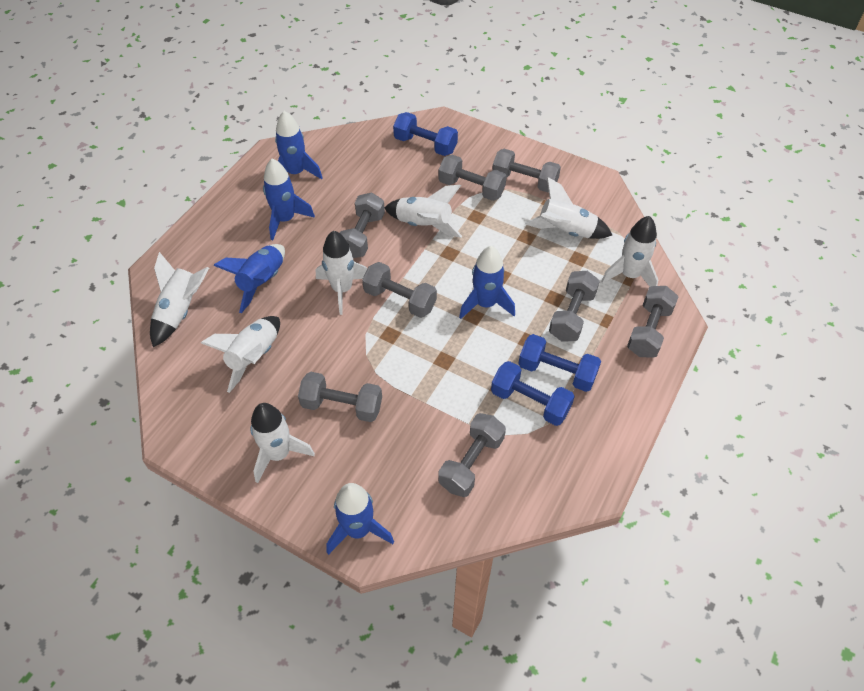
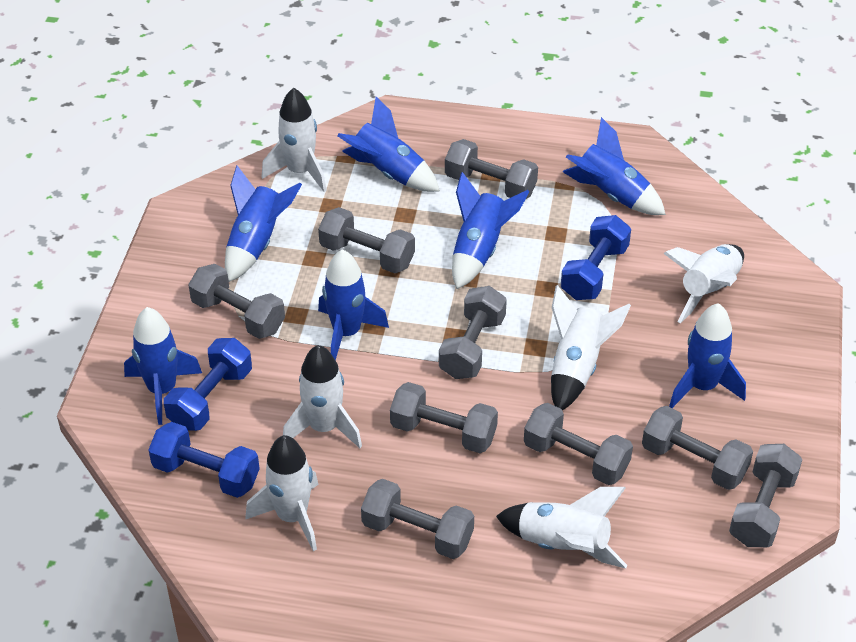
blue rocket: [213,244,285,313] [263,158,315,240] [275,111,323,179] [327,483,394,555] [459,246,515,319] = 5 -> [124,307,202,425] [225,166,302,282] [318,249,389,360] [337,97,440,192] [452,172,529,289] [563,117,666,215] [669,303,746,408] = 7
grey dumbbell: [298,372,382,422] [340,192,385,258] [362,262,437,318] [438,413,506,497] [439,155,507,201] [492,149,561,193] [549,271,600,341] [627,286,678,358] = 8 -> [188,264,285,339] [318,207,415,273] [361,479,474,559] [390,382,498,453] [439,286,507,379] [445,139,538,199] [524,403,633,485] [642,406,753,490] [729,444,802,547] = 9
white rocket: [150,252,209,347] [201,316,280,393] [250,403,315,483] [316,231,367,315] [385,185,462,238] [525,177,612,239] [601,216,658,287] = 7 -> [245,435,319,551] [262,88,327,192] [283,345,362,448] [496,487,628,569] [551,285,631,410] [663,244,744,323] = 6

